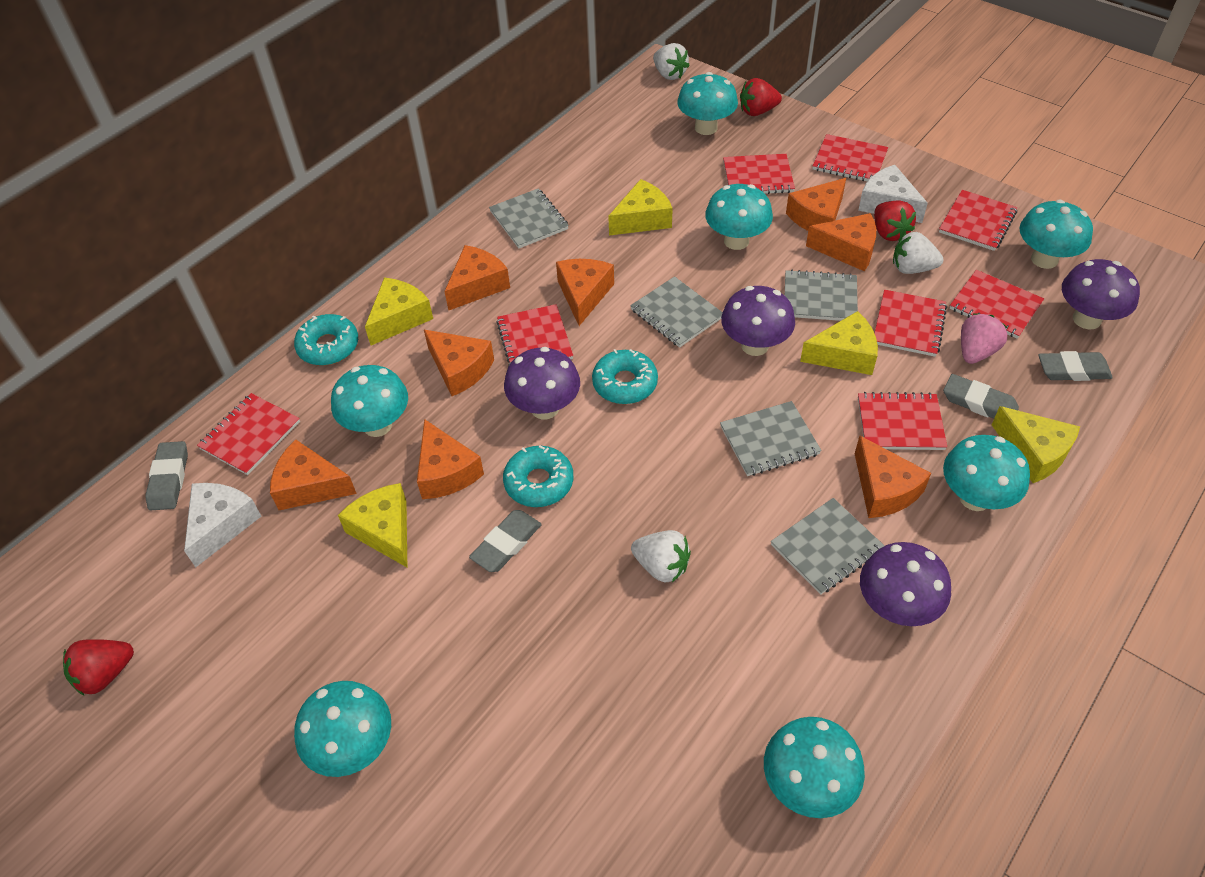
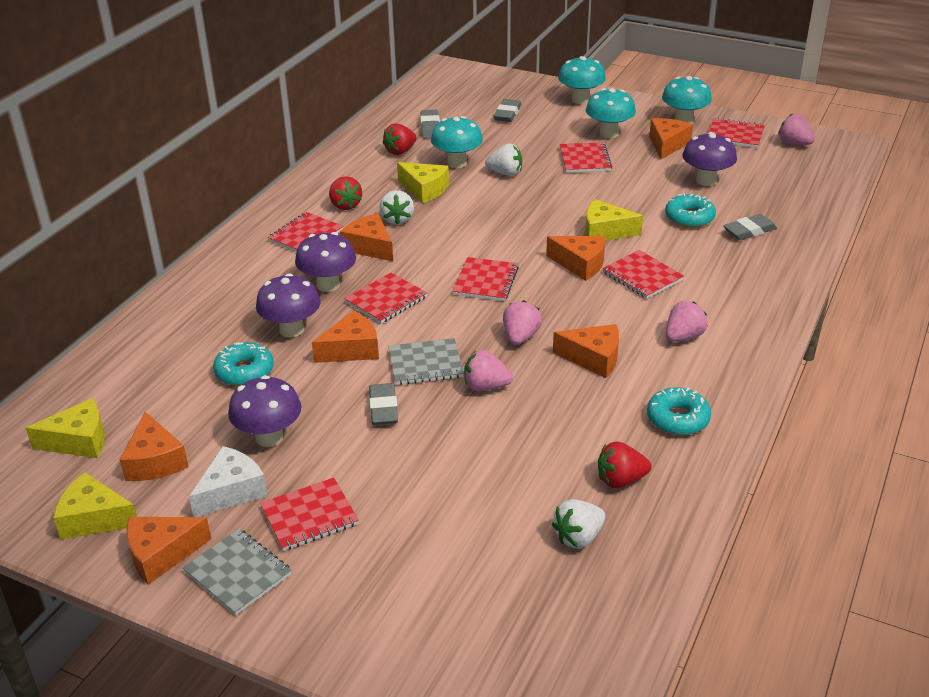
grey notebook: [489,188,569,249] [630,276,723,348] [720,401,822,476] [771,498,885,595] [785,270,858,321] = 5 -> [182,529,292,616] [388,338,464,385] = 2
orange cheese: [270,439,357,510] [417,419,484,499] [424,330,494,396] [444,245,510,310] [556,259,614,326] [786,178,846,231] [806,213,876,271] [855,436,931,518] = 8 -> [120,411,189,481] [127,517,211,585] [312,310,379,363] [340,213,393,261] [546,236,605,281] [553,324,619,378] [649,118,693,159] = 7
pink strawberry: [961,313,1008,364] = 1 -> [464,350,513,391] [503,300,542,345] [666,301,708,342] [778,114,815,145] = 4
red notebook: [197,393,300,475] [496,304,573,366] [723,154,795,194] [813,134,888,181] [858,392,947,450] [874,290,947,357] [939,190,1017,251] [949,270,1044,339] = 8 -> [260,478,359,551] [268,212,344,252] [344,272,427,324] [453,257,519,301] [560,142,612,173] [603,250,684,299] [708,118,765,148] = 7
turquoise mushroom: [294,681,391,777] [331,365,408,437] [677,72,738,135] [705,184,773,250] [764,717,865,818] [943,435,1030,511] [1019,200,1093,269] = 7 -> [431,116,483,168] [558,56,606,104] [586,88,636,138] [662,76,712,124] = 4
white cheese: [184,483,261,567] [858,165,928,223] = 2 -> [189,446,267,517] = 1
yellow cheese: [338,483,407,567] [365,278,433,345] [608,179,673,236] [800,311,878,375] [992,406,1080,483] = 5 -> [26,398,105,458] [53,472,137,540] [397,162,449,203] [585,199,643,241] = 4

